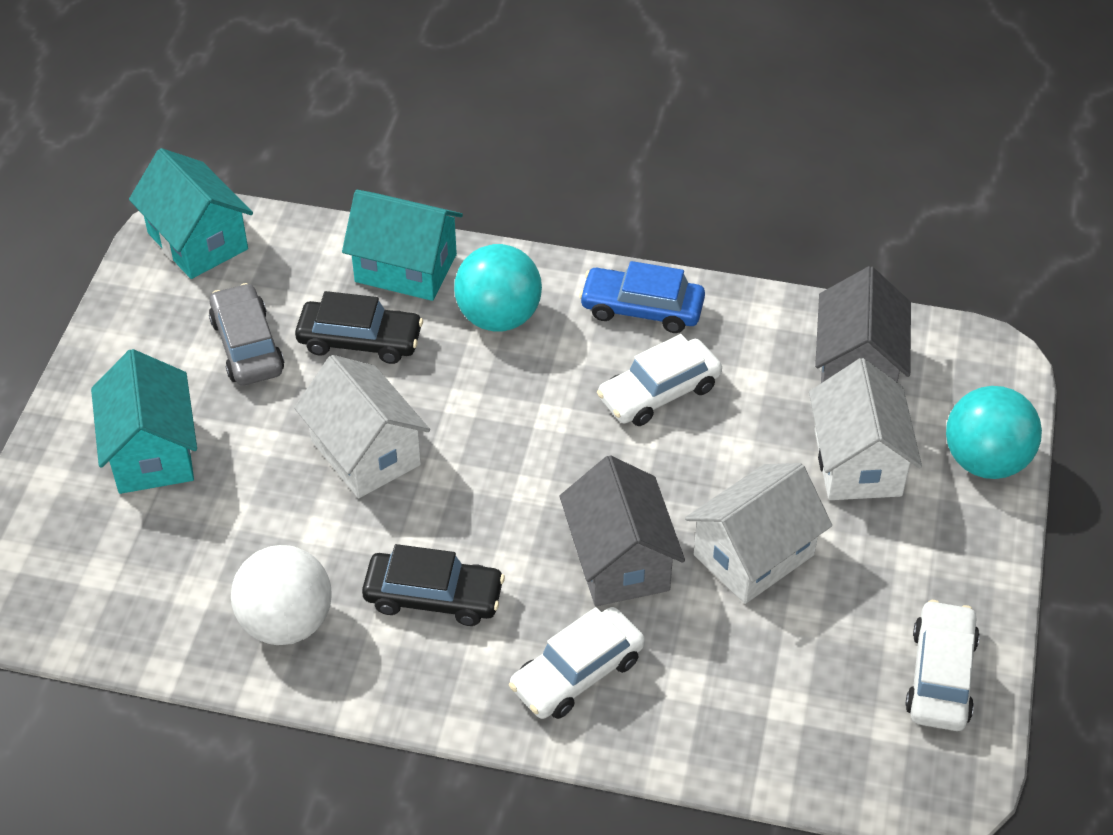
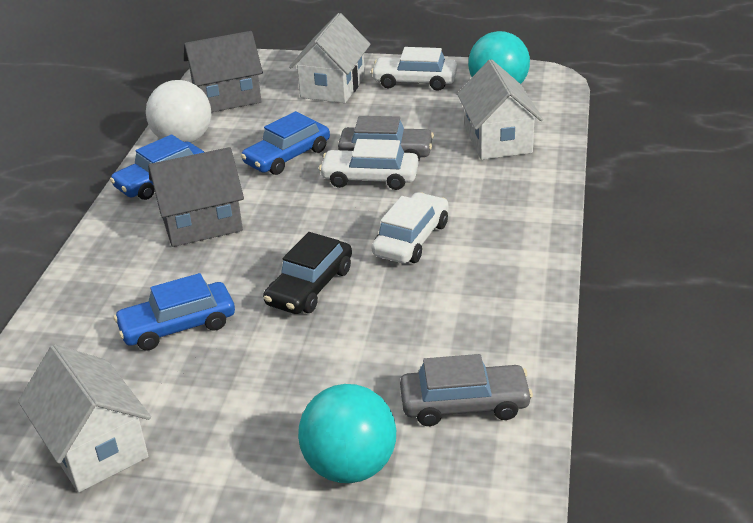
black car: [295,291,423,364] [362,544,505,626] = 2 -> [263,232,352,314] = 1
blue car: [579,261,705,333] = 1 -> [110,134,204,200] [114,273,235,351] [241,111,330,175] = 3
grey car: [209,283,284,386] = 1 -> [338,116,434,160] [400,354,533,426] = 2
turquoise house: [91,349,197,494] [129,148,253,279] [342,190,463,301] = 3 -> none = 0

